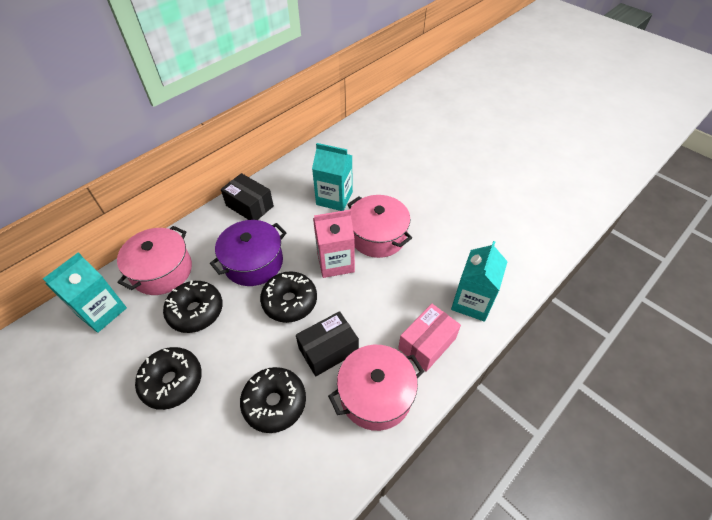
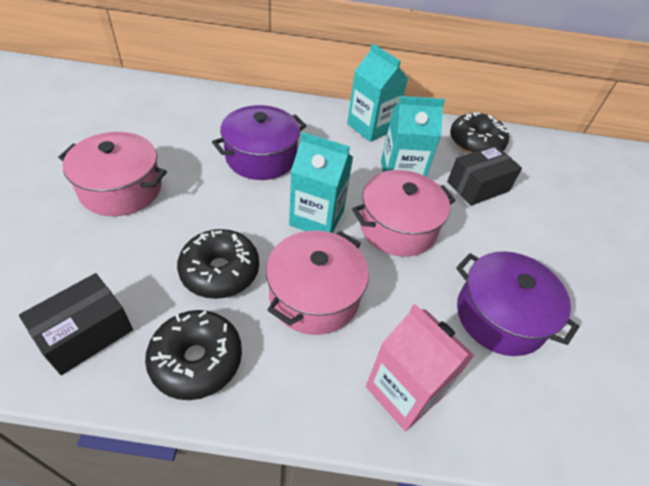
black donut: [135,347,202,410] [163,280,223,333] [240,367,306,433] [260,271,317,323] = 4 -> [145,310,242,400] [177,229,259,299] [450,112,509,154] = 3
pink box: [398,304,461,372] = 1 -> none = 0
purple pot: [210,220,286,286] = 1 -> [212,105,306,180] [456,251,579,356] = 2

